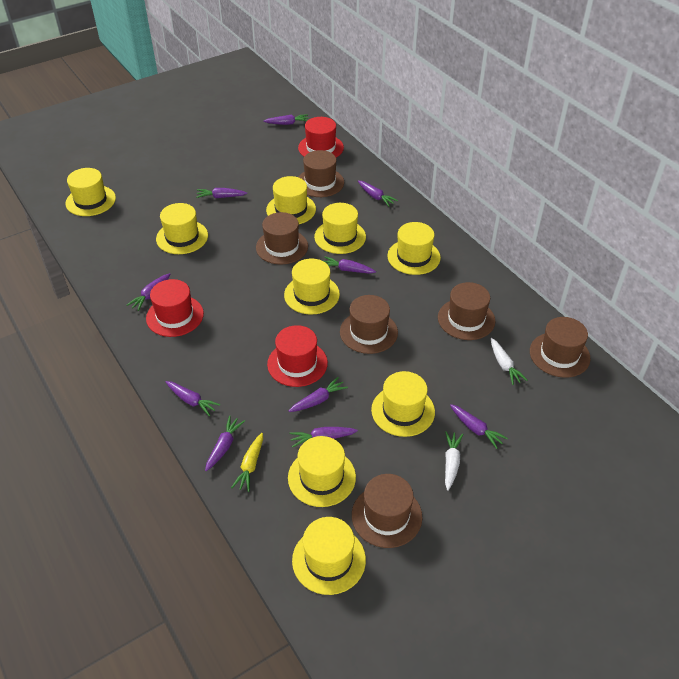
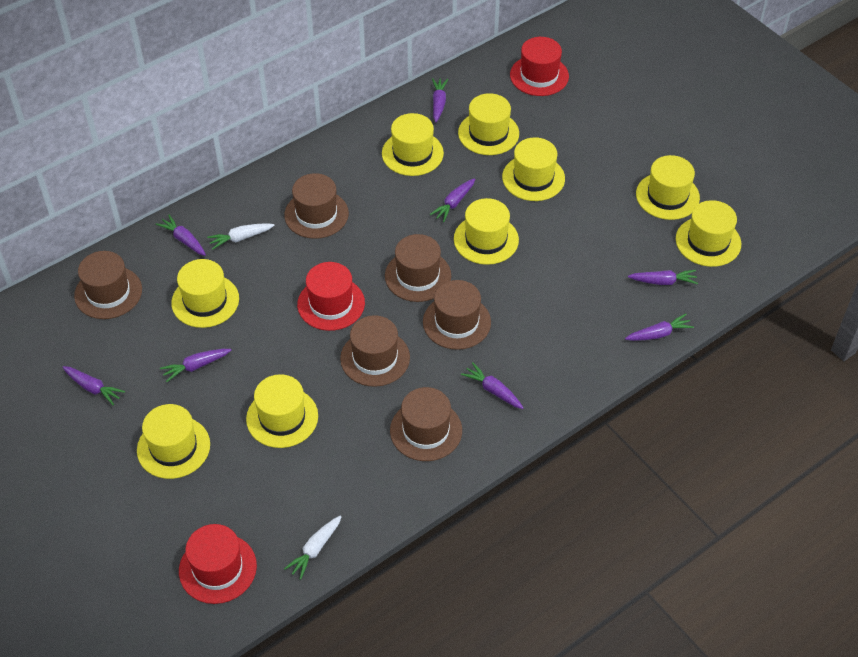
purple carrot: [127,273,170,311] [166,381,220,416] [196,188,247,198] [205,416,245,471] [263,114,309,125] [289,377,348,412] [289,427,358,448] [324,256,376,274] [358,180,398,206] [450,404,508,449] = 10 -> [62,366,125,405] [156,215,206,256] [160,349,231,382] [430,178,475,222] [432,78,448,122] [461,362,523,409] [625,314,694,341] [628,270,698,285] = 8
yellow carrot: [231,433,263,492] = 1 -> none = 0

